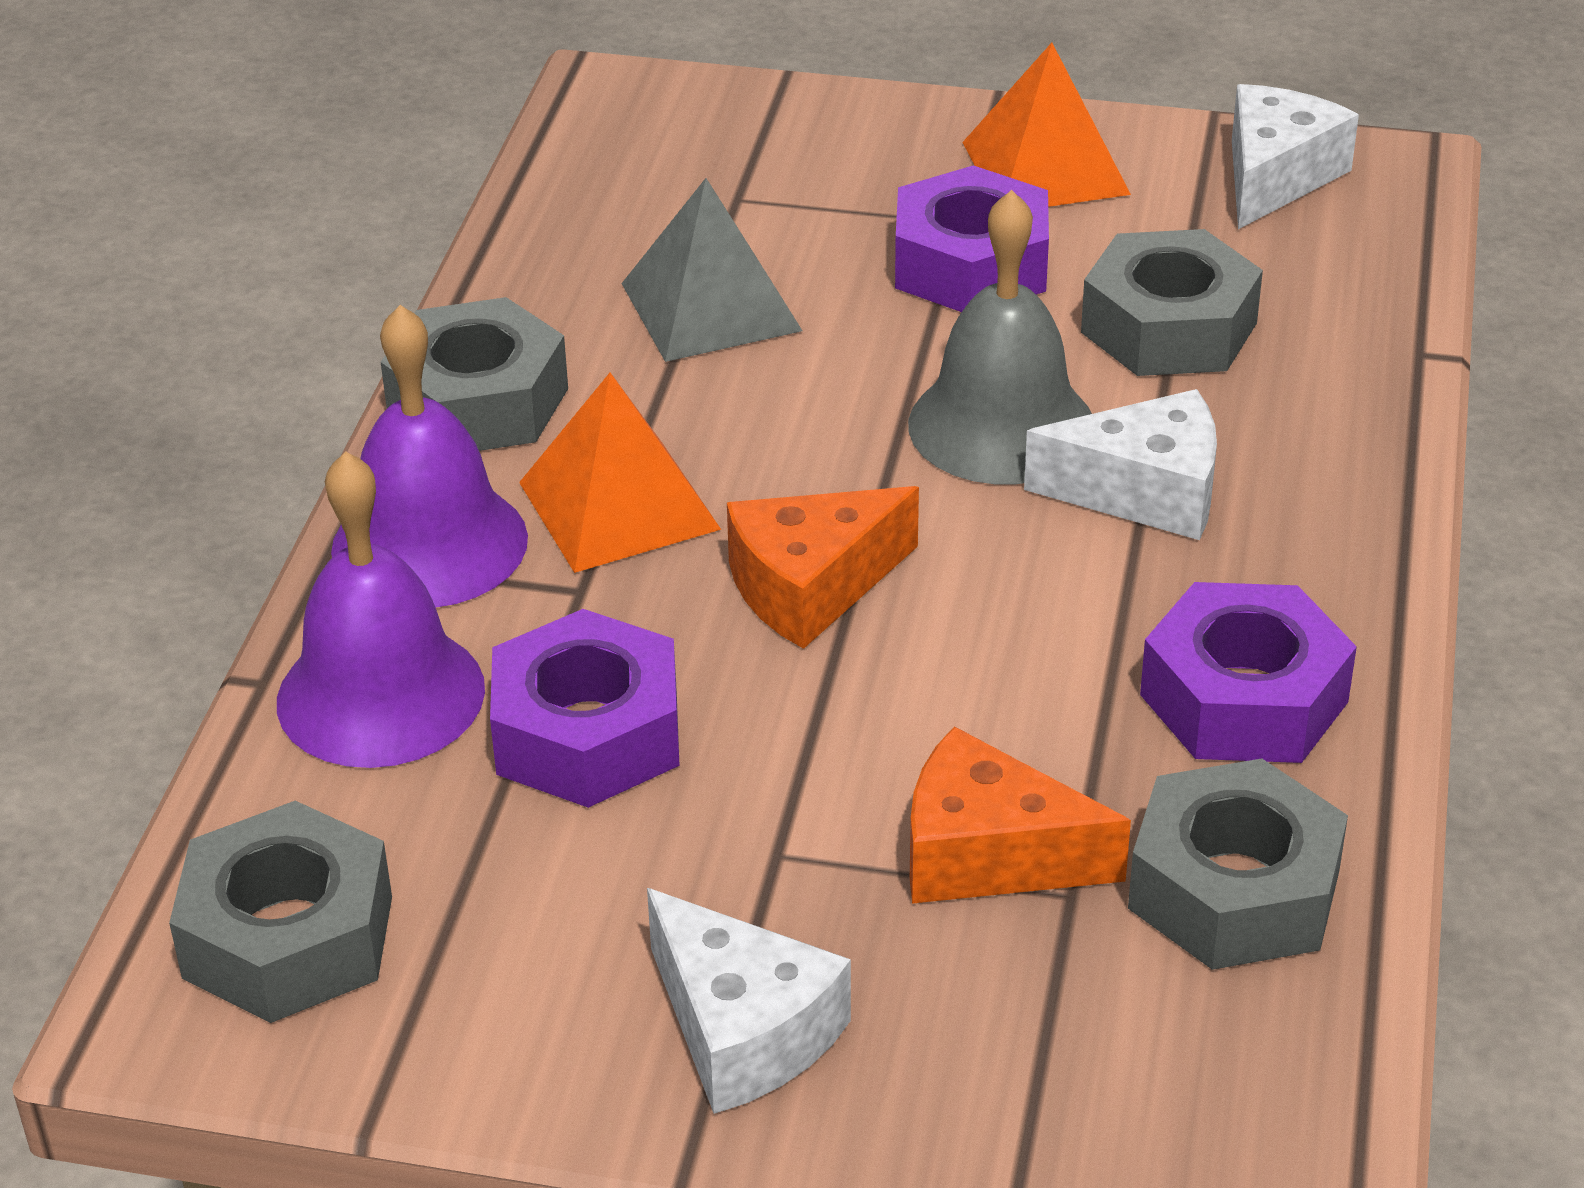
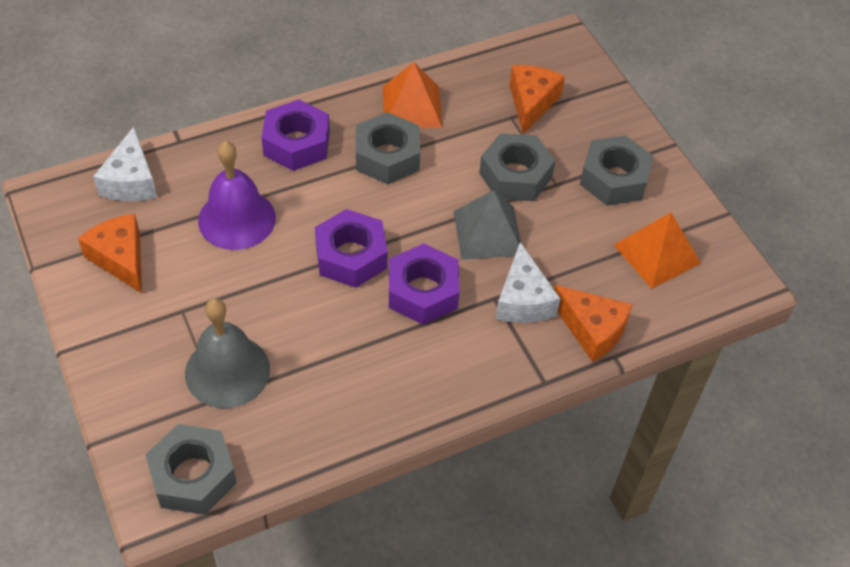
orange cheese: [727,486,919,649] [910,726,1131,904] = 2 -> [78,214,142,293] [510,65,565,134] [554,285,633,362] = 3
purple bell: [277,451,485,768] [331,305,528,607] = 2 -> [198,141,276,250] = 1
white cheese: [647,888,851,1114] [1024,389,1217,540] [1232,84,1359,229] = 3 -> [93,127,157,201] [496,242,561,323] = 2

